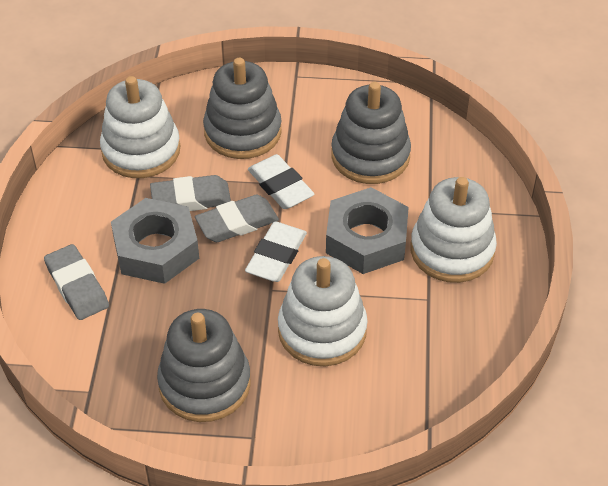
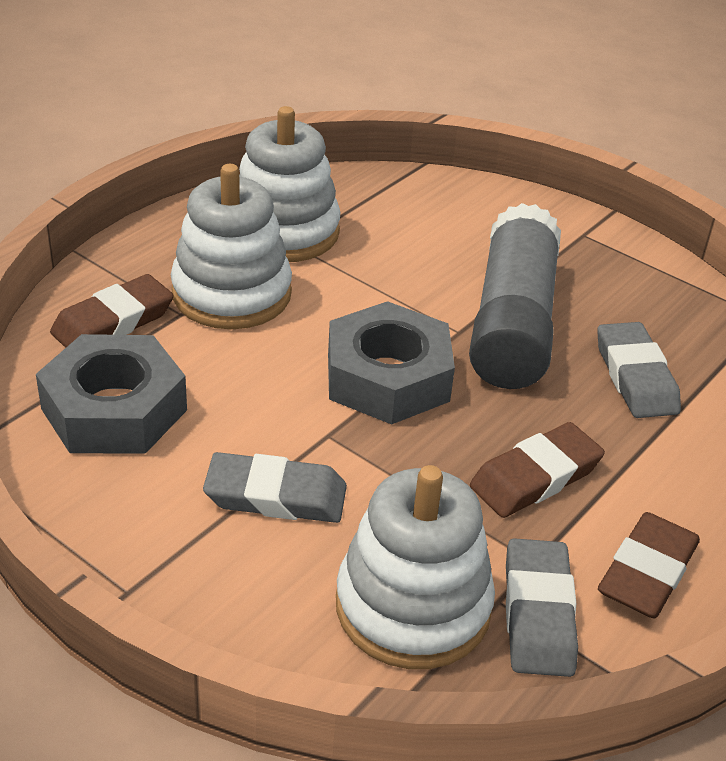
brown eraser: none = 0 -> [50,274,174,348] [470,422,605,518] [598,512,700,618] = 3
grey glue stick: none = 0 -> [469,203,561,389] = 1
grey stacking toy: [157,309,251,422] [203,58,282,159] [332,82,411,184] = 3 -> none = 0
white eraser: [245,222,307,282] [248,154,314,209] = 2 -> none = 0

